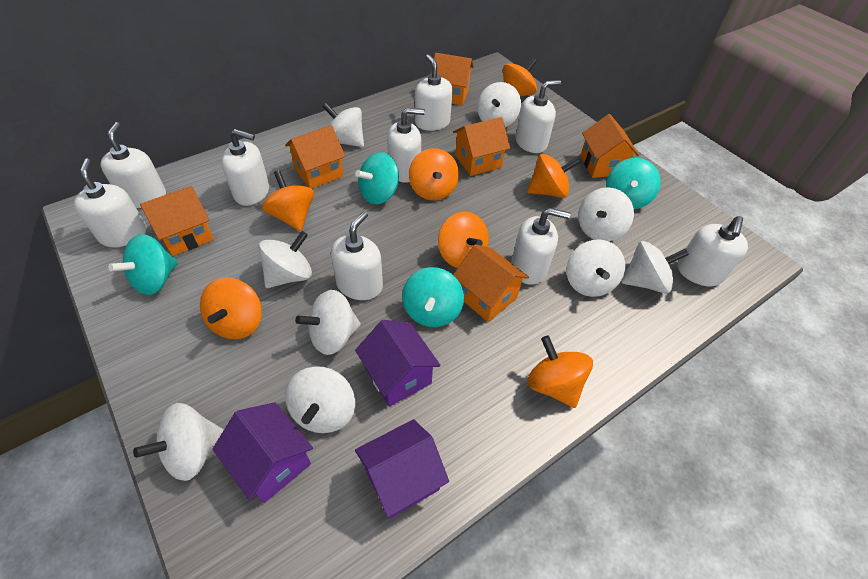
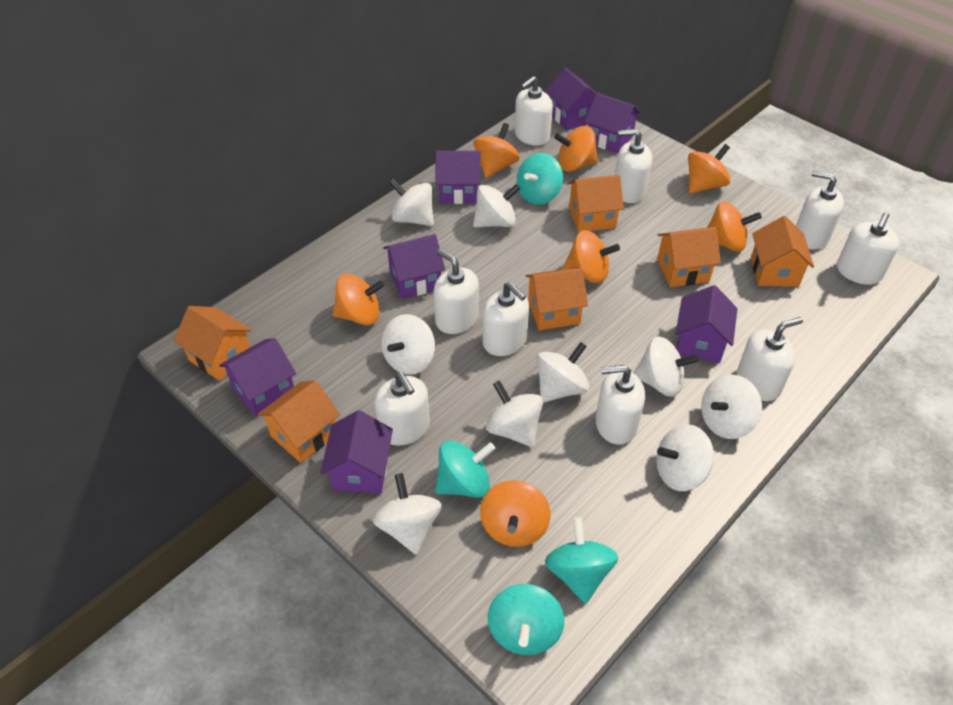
purple house: [213,402,313,503] [355,320,441,407] [355,419,449,519] = 3 -> [219,338,296,416] [320,410,393,494] [383,234,445,299] [436,151,481,204] [545,68,596,131] [584,93,641,154] [675,285,737,363] = 7

